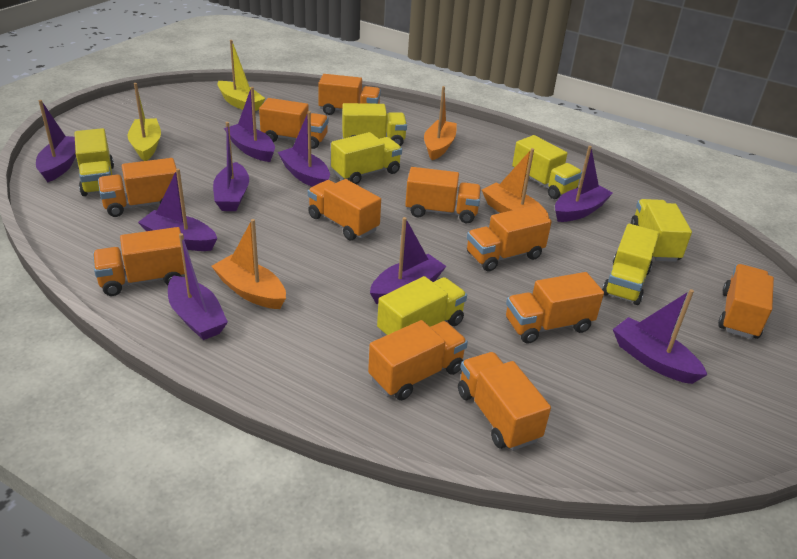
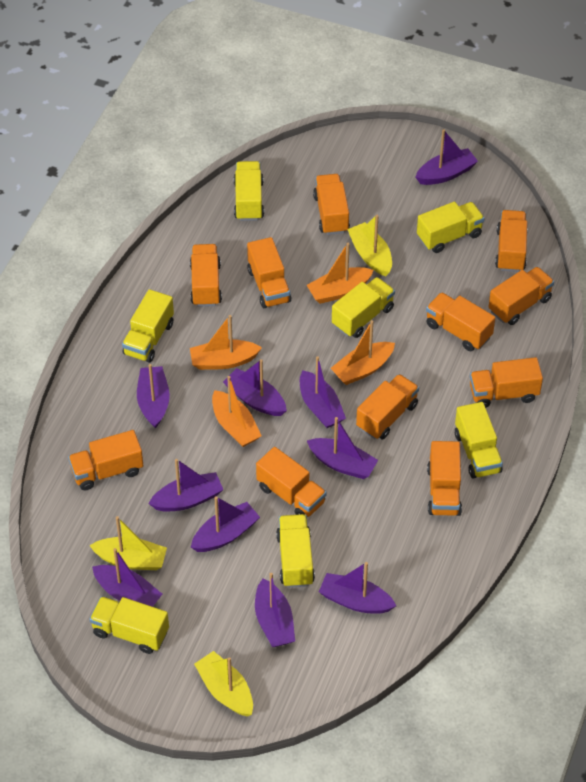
orange boat: [212,219,286,309] [424,86,457,160] [482,148,549,218] = 3 -> [190,315,262,370] [212,376,261,447] [307,243,374,304] [331,320,395,385] = 4
purple boat: [36,100,76,182] [138,169,217,251] [168,233,228,340] [213,122,249,211] [224,87,275,162] [278,111,330,187] [370,217,446,304] [555,146,613,222] [613,289,708,384] = 9 -> [92,548,162,607] [137,364,170,428] [148,459,223,512] [191,496,260,552] [223,359,287,416] [255,573,295,647] [300,356,346,428] [307,417,378,479] [319,562,396,614] [416,130,478,185] = 10
yellow boat: [127,83,161,161] [217,40,266,111] = 2 -> [89,516,167,570] [194,651,253,717] [347,215,392,276] = 3

